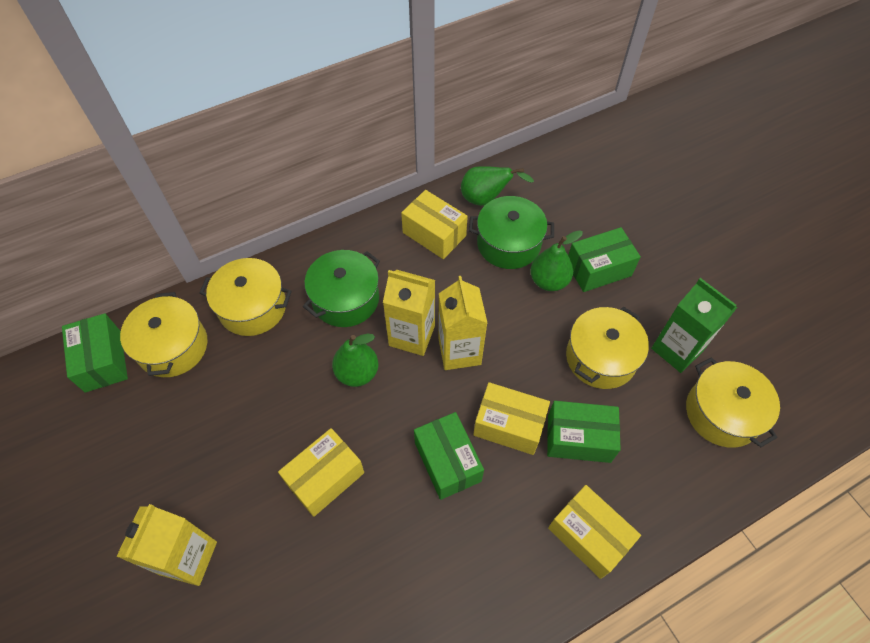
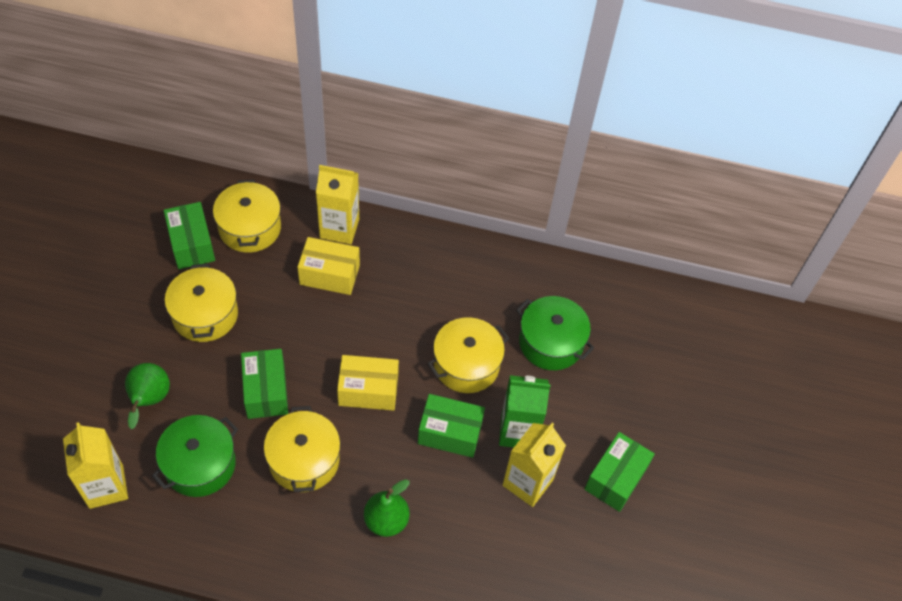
green pear: [332,334,378,387] [461,166,534,206] [530,230,583,291] = 3 -> [125,363,170,429] [364,479,410,537] = 2
yellow box: [278,428,364,517] [401,190,468,259] [473,382,550,455] [548,485,641,579] = 4 -> [297,237,360,295] [337,355,399,411] = 2

